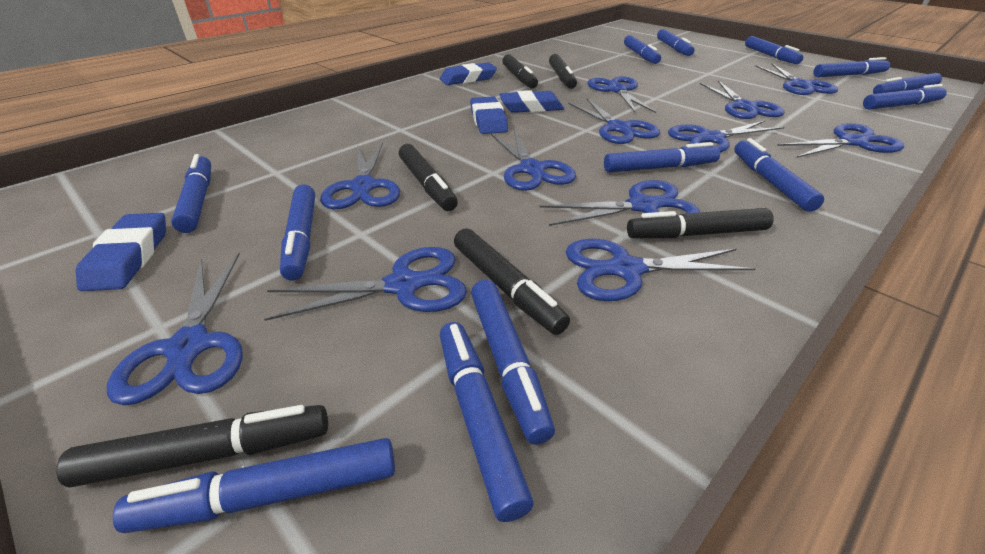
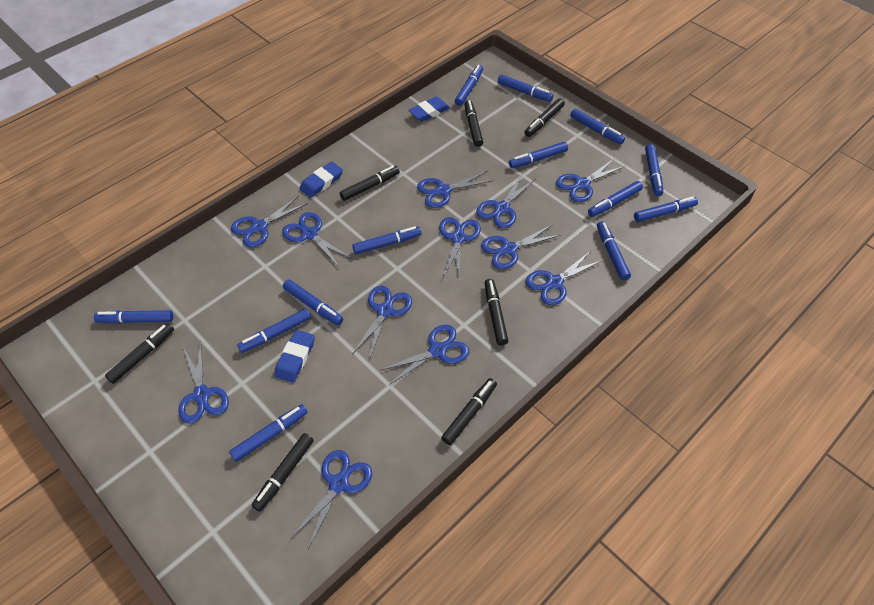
black marker: [56,405,328,488] [399,144,458,211] [454,228,570,335] [502,54,538,89] [549,54,577,89] [627,208,774,238] = 6 -> [105,323,174,384] [252,433,314,512] [340,166,400,201] [441,378,497,445] [464,100,483,147] [485,279,508,345] [524,98,565,137] = 7
blue eraser: [76,213,166,291] [440,62,497,85] [470,96,508,134] [499,90,564,113] = 4 -> [274,330,315,383] [299,162,343,198] [408,96,450,122] = 3

